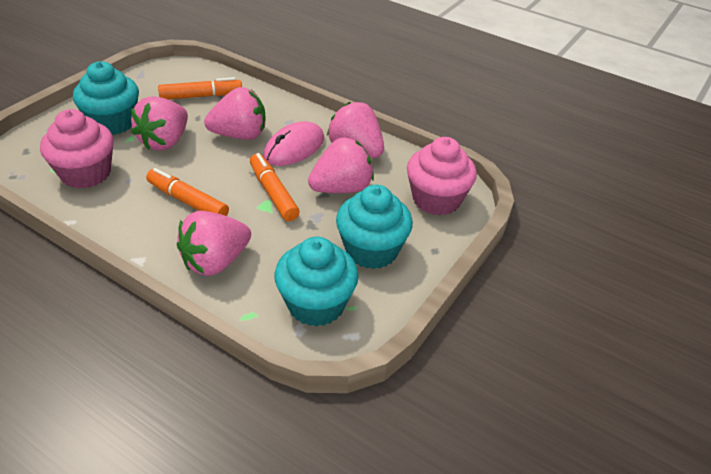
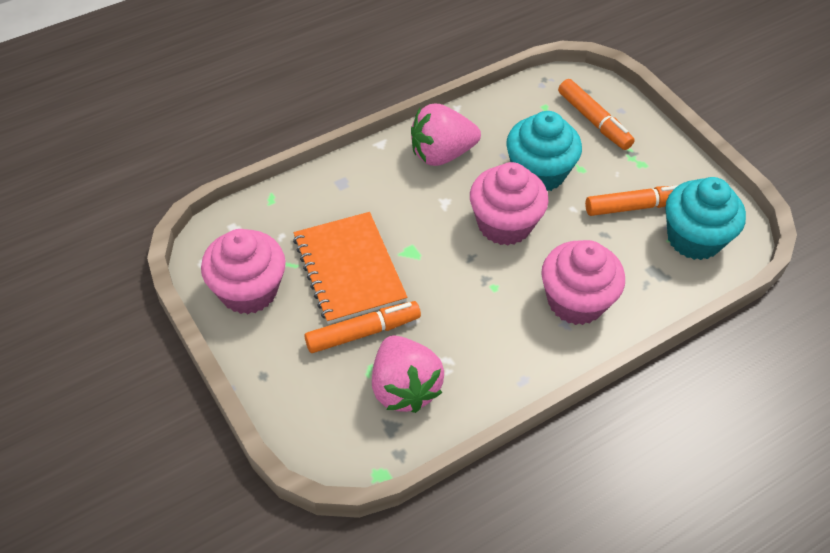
orange notebook: none = 0 -> [293,212,408,324] = 1
pink cupcake: [40,109,114,189] [407,137,477,216] = 2 -> [201,229,286,314] [470,162,549,246] [541,240,625,325] = 3
pink mouse: [263,121,324,166] = 1 -> none = 0
pink strawberry: [131,96,188,151] [177,211,251,276] [204,87,266,140] [308,137,374,193] [327,102,384,158] = 5 -> [372,335,444,413] [411,104,481,166] = 2
turquoise cupcake: [73,61,139,135] [274,237,359,327] [336,185,413,269] = 3 -> [506,111,582,191] [666,177,746,260] = 2

